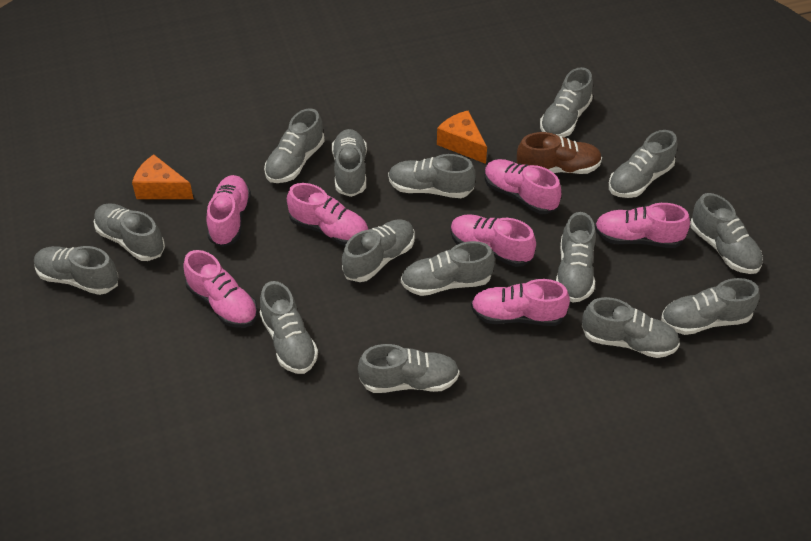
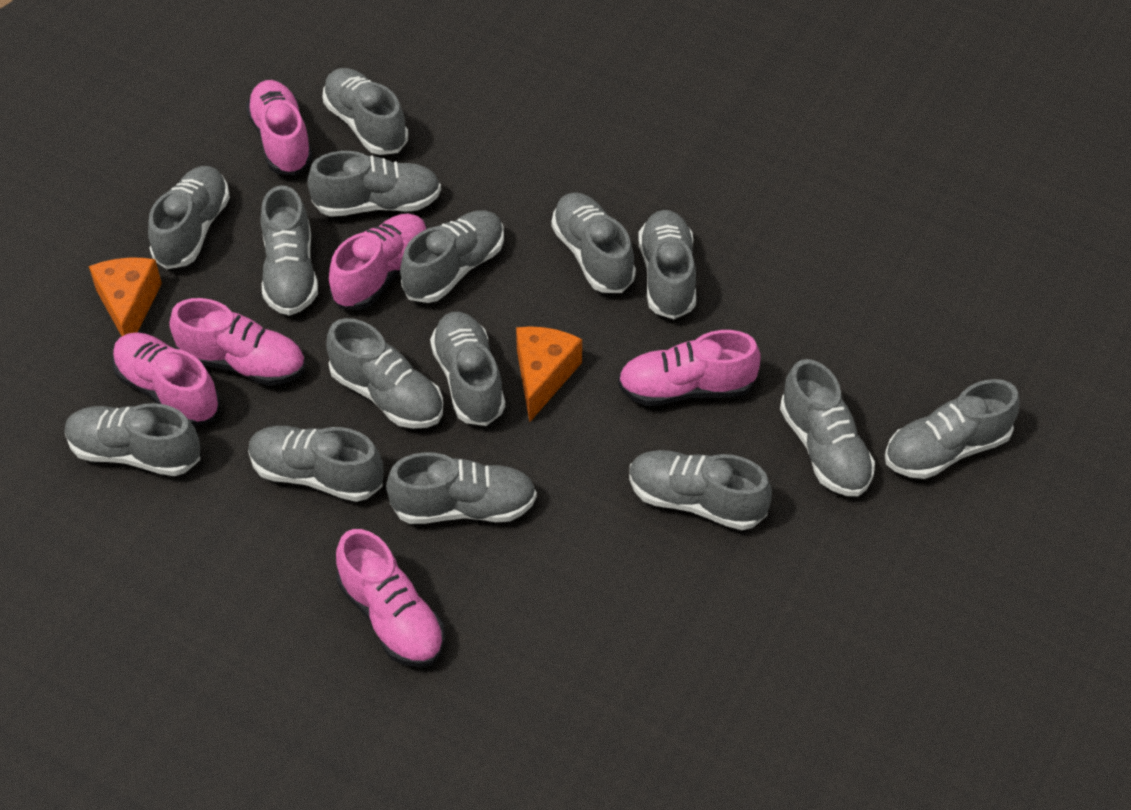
brown shoe: [517,132,602,174] = 1 -> none = 0
pink shoe: [183,250,258,328] [206,175,251,247] [287,183,369,246] [450,214,536,267] [471,279,570,326] [485,159,561,214] [595,203,690,248] = 7 -> [112,332,220,427] [170,298,305,386] [246,80,313,175] [329,214,428,310] [336,529,445,668] [618,330,761,406] = 6

